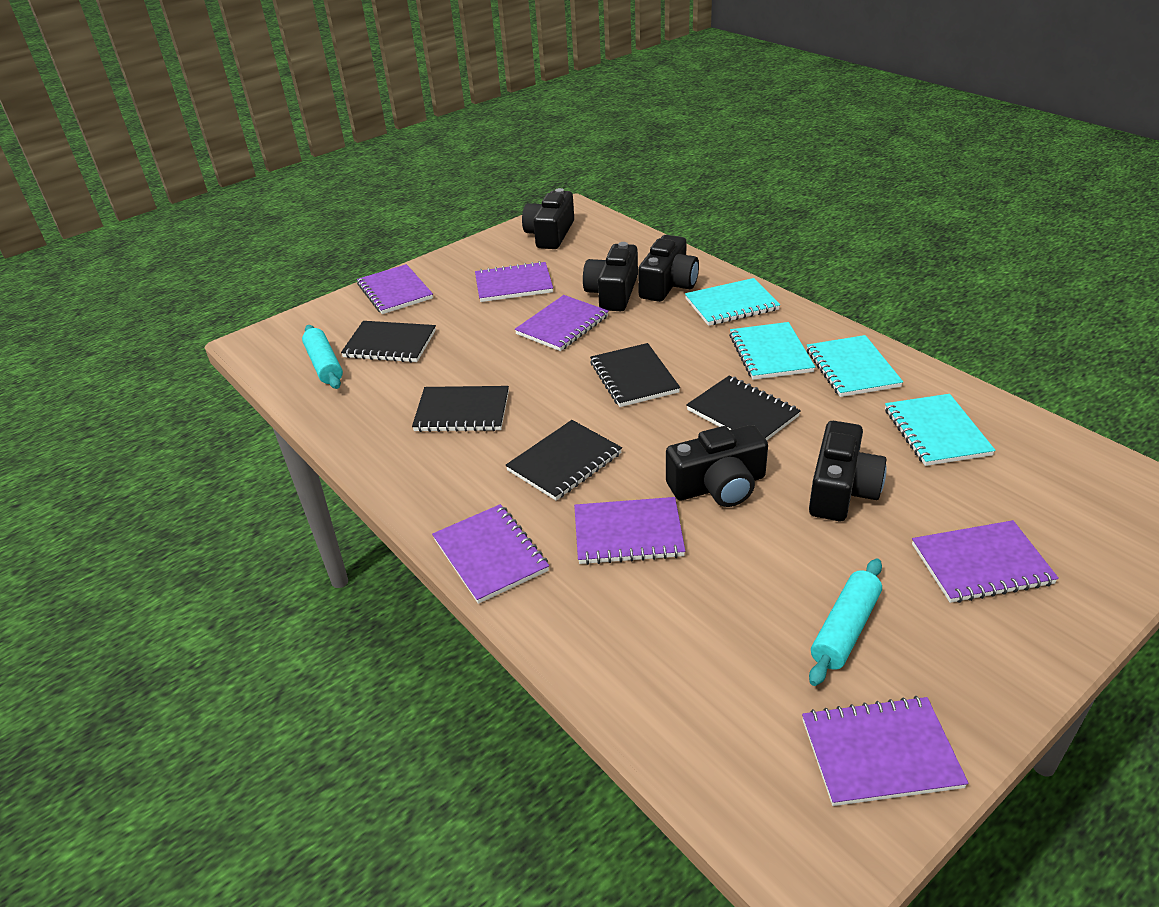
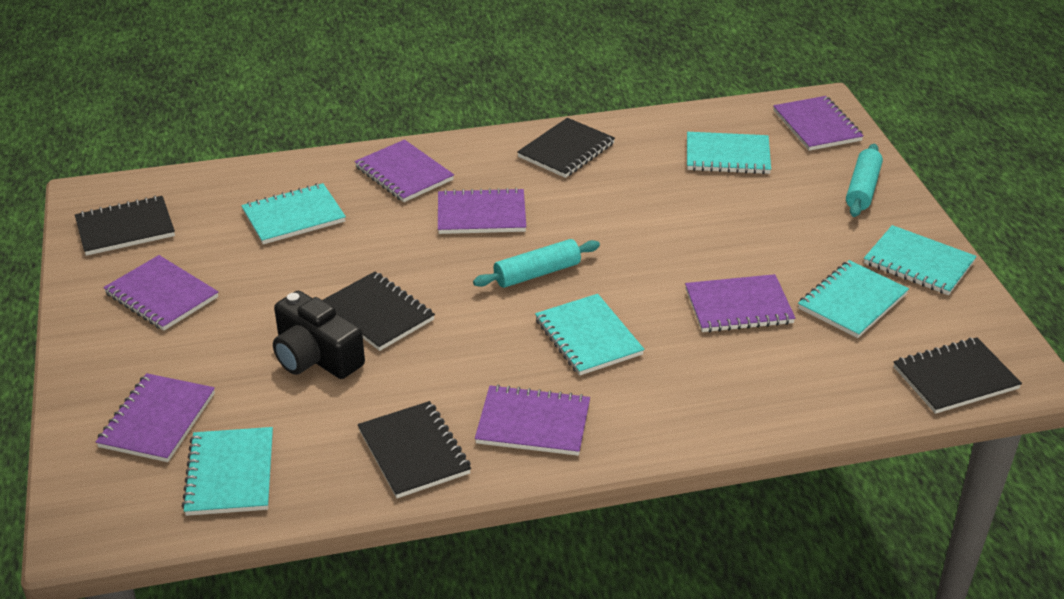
black camera: [522,188,574,249] [583,242,638,311] [638,235,699,302] [666,425,768,507] [809,421,887,521] = 5 -> [273,291,365,379] = 1
turquoise notebook: [685,278,780,326] [729,322,815,380] [807,335,903,397] [885,394,996,466] = 4 -> [182,427,273,516] [241,183,346,244] [535,294,644,375] [687,132,771,174] [798,260,909,338] [864,225,977,295] = 6

